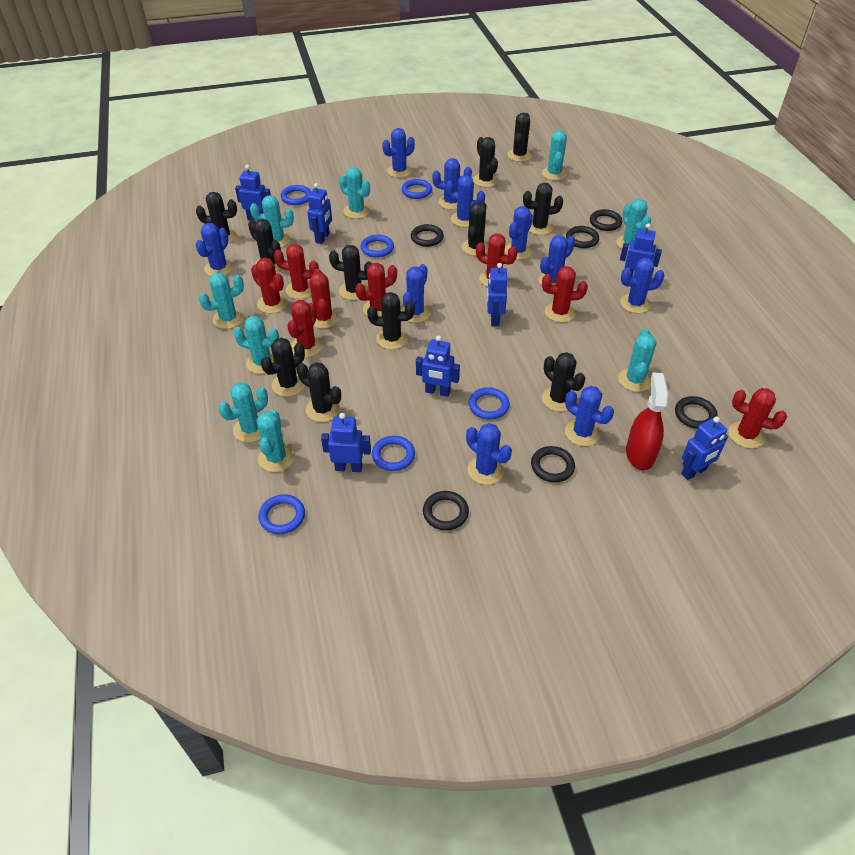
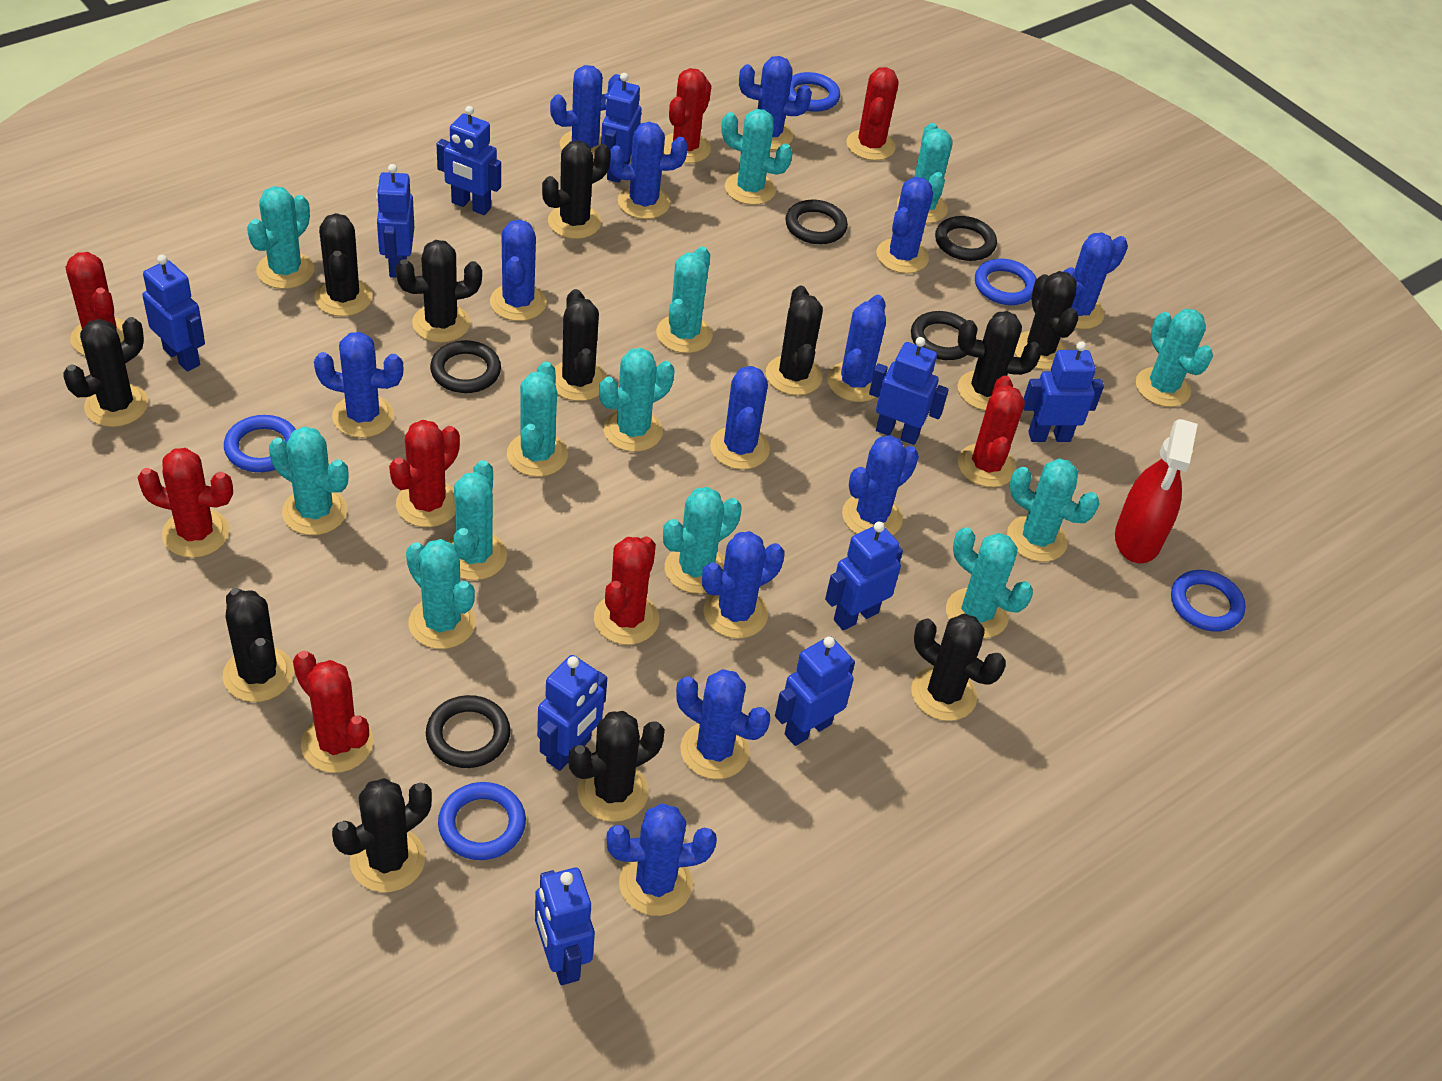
black cactus: [196,192,237,243] [248,219,281,271] [261,338,305,397] [297,362,341,422] [329,245,372,300] [367,292,415,349] [462,201,488,256] [473,137,498,187] [507,113,532,162] [523,183,563,235] [542,352,585,412] = 11 -> [64,317,148,427] [223,588,294,702] [314,213,373,316] [332,778,432,892] [396,240,482,343] [542,140,611,239] [554,289,607,401] [568,711,665,822] [766,286,823,395] [911,614,1006,721] [958,311,1041,411] [1015,271,1078,370] = 12
black ring: [411,224,444,247] [423,491,469,531] [531,446,575,482] [566,226,599,248] [590,209,622,231] [675,396,718,429] = 6 -> [426,695,510,768] [430,340,501,393] [785,200,848,244] [911,311,976,360] [935,216,997,261] = 5
blue cactus: [196,223,234,276] [382,128,415,178] [401,264,431,323] [432,158,472,210] [445,175,485,227] [466,423,512,485] [504,206,533,260] [539,235,575,286] [565,386,614,446] [620,258,665,313] = 10 -> [314,332,403,438] [490,220,547,321] [550,65,623,161] [606,803,717,916] [609,122,688,219] [676,669,770,779] [702,531,784,639] [710,366,770,469] [739,56,812,150] [827,295,886,402] [842,435,919,535] [876,177,933,273] [1063,232,1128,329] = 13
blue ring: [258,494,305,534] [281,185,311,205] [361,235,394,258] [372,436,415,471] [401,179,432,199] [469,387,510,420] = 6 -> [224,415,296,472] [438,782,526,860] [788,72,840,112] [975,259,1037,305] [1171,570,1246,632] = 5
blue robot: [235,165,271,220] [307,183,332,244] [321,413,371,472] [416,335,460,397] [487,263,507,326] [620,223,662,277] [681,416,728,480] = 7 -> [142,255,205,372] [376,164,414,278] [437,106,501,215] [535,868,595,985] [537,655,607,771] [601,73,641,183] [775,636,855,746] [825,522,903,631] [869,337,949,445] [1023,342,1104,442] = 10
turquoise cactus: [199,273,244,329] [218,382,268,443] [234,316,279,374] [250,195,294,248] [257,410,295,472] [339,167,370,219] [542,130,567,181] [616,199,651,251] [618,328,656,392] = 9 -> [247,186,314,289] [269,427,348,535] [406,539,476,649] [448,460,507,580] [507,362,568,477] [599,348,674,452] [656,246,713,353] [663,487,742,594] [721,109,793,205] [897,123,953,223] [946,527,1033,638] [1007,458,1099,562] [1136,309,1213,407] = 13

